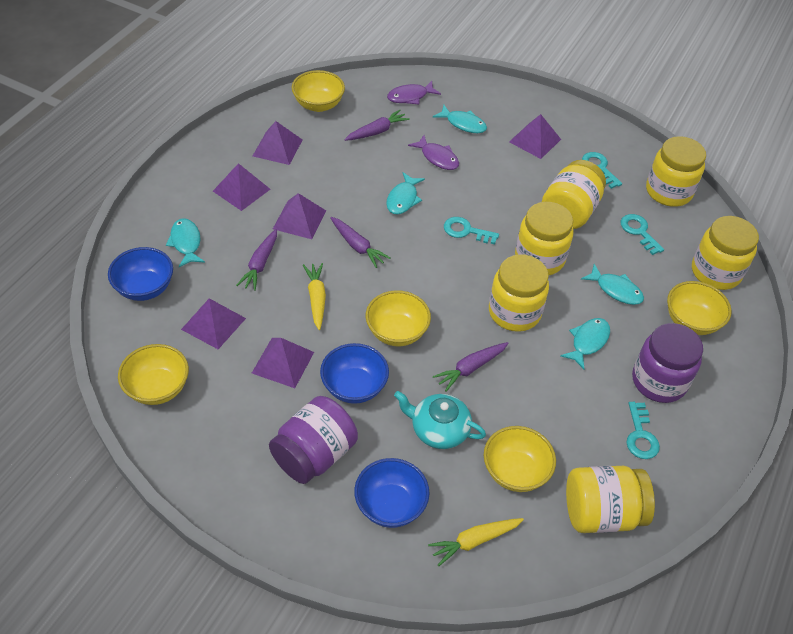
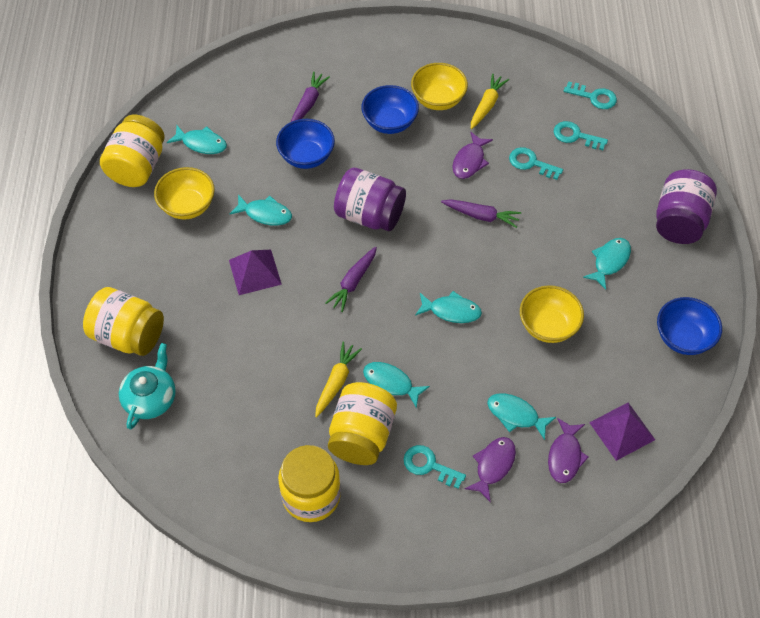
purple carrot: [236,229,277,291] [330,217,390,268] [344,109,410,141] [433,342,509,392] = 4 -> [291,71,330,122] [325,246,377,312] [441,199,521,228] = 3
purple fish: [387,81,441,104] [408,135,459,170] = 2 -> [452,132,493,179] [465,437,516,502] [548,418,589,483] = 3
purple pyramid: [181,298,246,349] [213,163,270,211] [252,338,314,388] [253,121,302,165] [273,193,326,239] [509,114,561,159] = 6 -> [229,250,282,295] [589,403,655,461] = 2
turquoise fish: [166,219,205,267] [386,172,425,214] [433,105,487,133] [560,318,610,370] [581,264,644,305] = 5 -> [167,125,227,154] [229,194,292,226] [363,362,430,408] [415,291,482,323] [487,393,556,440] [583,238,631,290] = 6
yellow bowl: [118,344,189,405] [292,70,345,112] [366,290,431,346] [484,426,556,492] [667,281,732,335] = 5 -> [154,167,215,220] [411,63,468,110] [520,285,584,343] = 3
yellow jar: [489,254,549,332] [515,202,574,275] [542,160,606,229] [566,466,655,533] [646,136,706,207] [692,216,759,290] = 6 -> [83,287,164,356] [100,115,165,187] [278,445,341,522] [328,382,397,465] = 4

